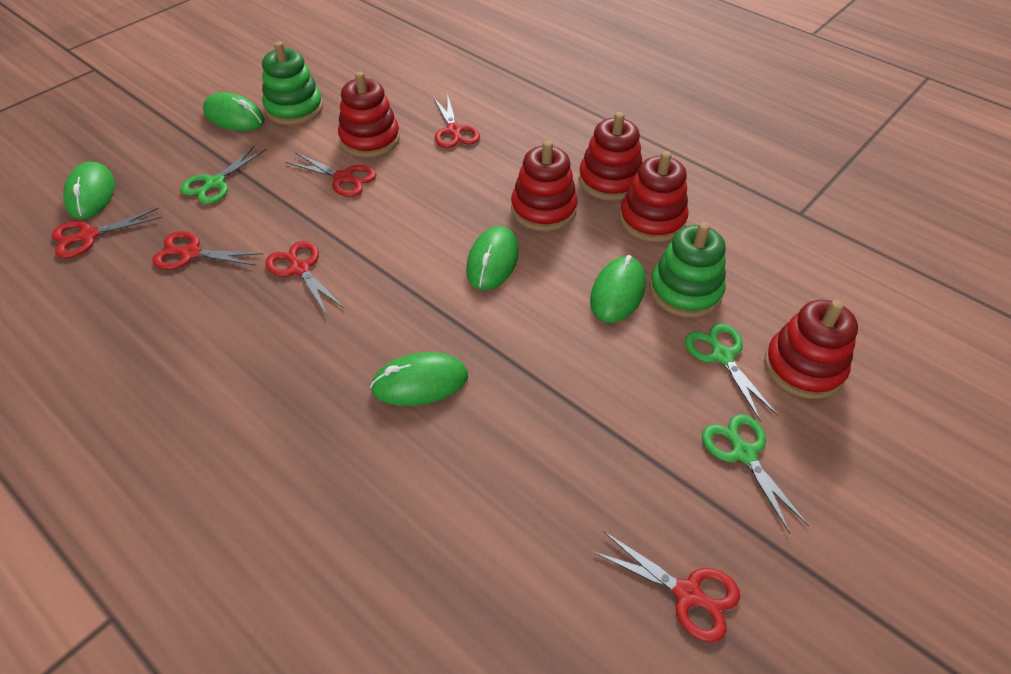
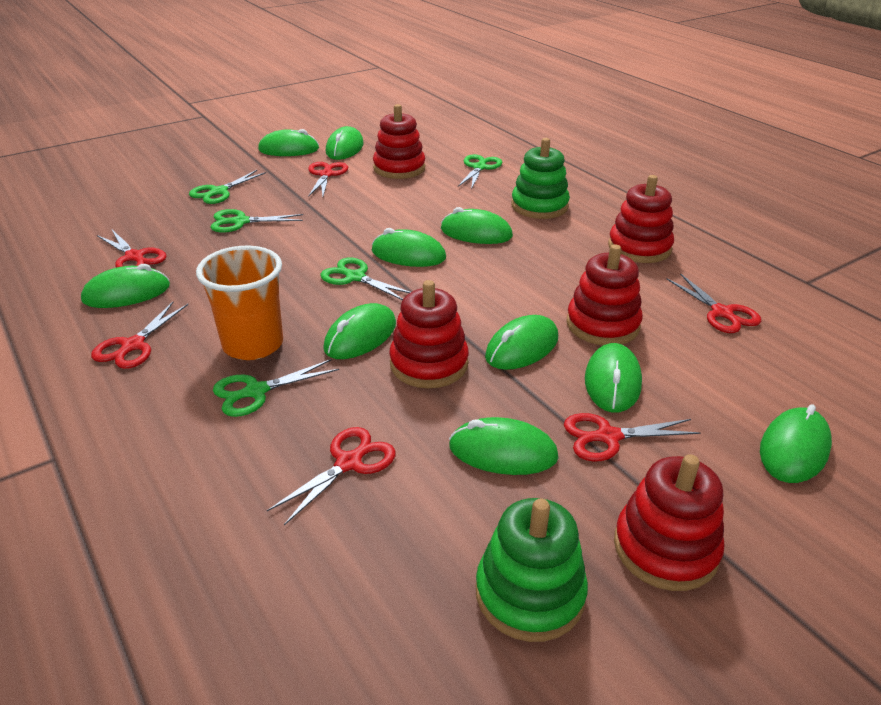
green mouse: [63,162,115,219] [203,92,265,131] [370,352,468,406] [466,226,519,290] [590,255,646,323] = 5 -> [81,264,170,308] [258,129,319,156] [323,303,396,359] [326,126,364,160] [372,228,446,267] [441,207,513,244] [449,417,559,475] [485,315,558,370] [585,343,642,413] [760,404,832,483] = 10
green scissors: [180,145,267,204] [685,323,778,421] [702,414,809,534] = 3 -> [189,170,266,204] [210,209,303,233] [213,359,339,417] [320,257,411,300] [458,154,503,190] = 5
orange cup: none = 0 -> [196,246,283,360] = 1

